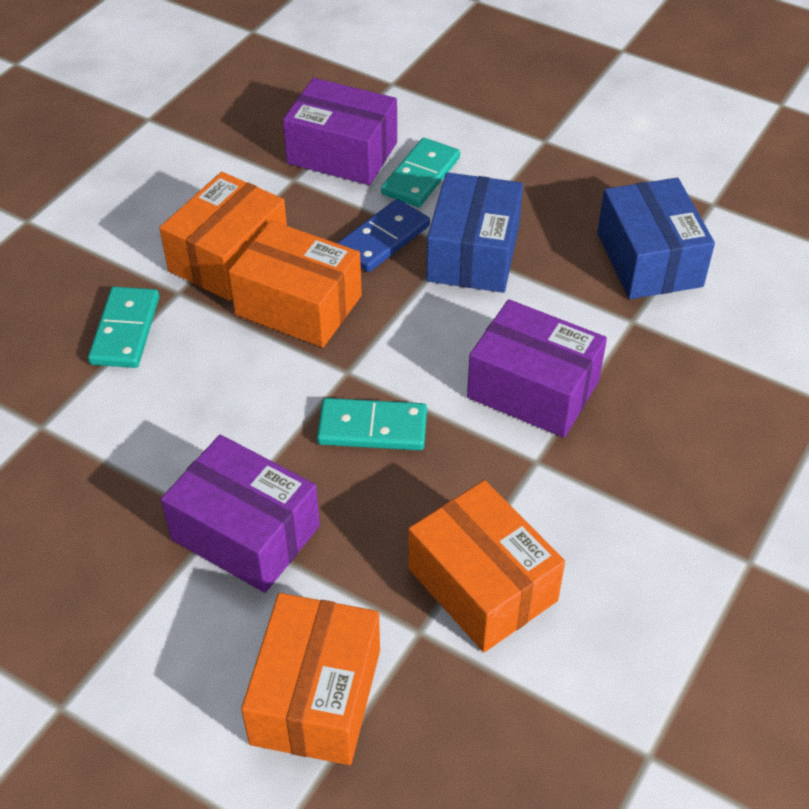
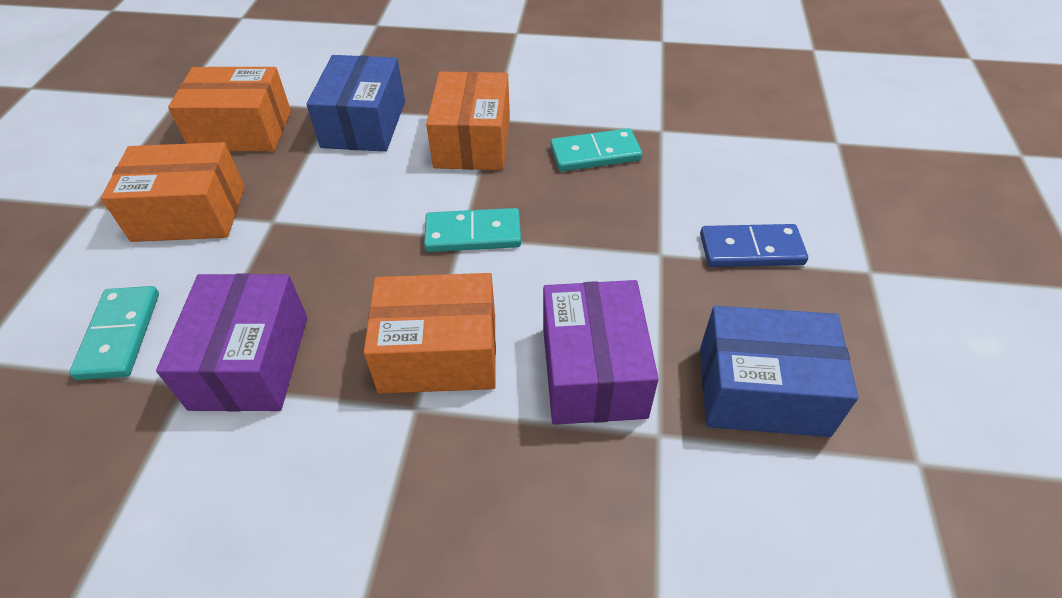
purple box: [161,435,320,593] [283,78,397,185] [467,299,607,438] = 3 -> [156,273,307,412] [543,280,659,425] = 2

